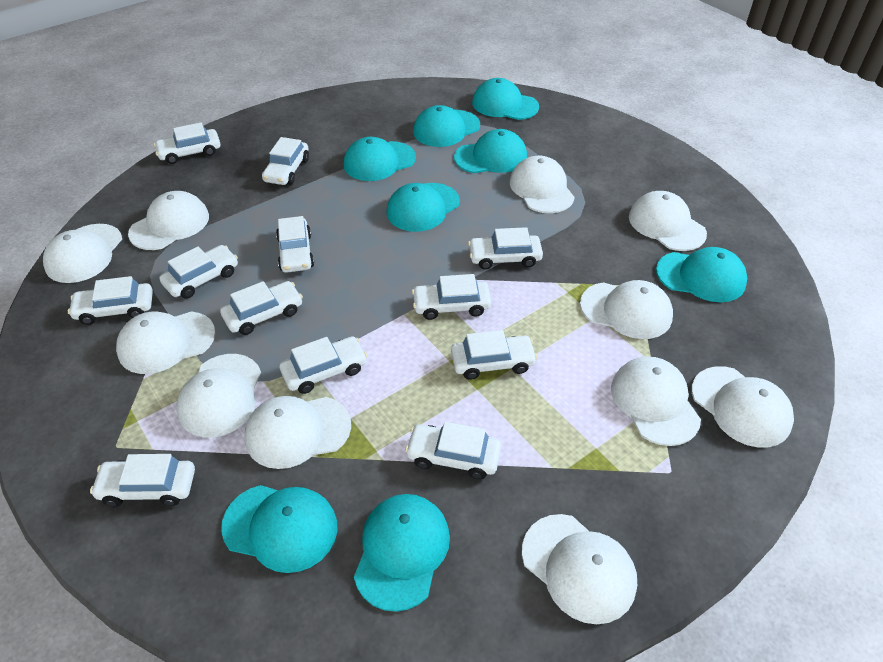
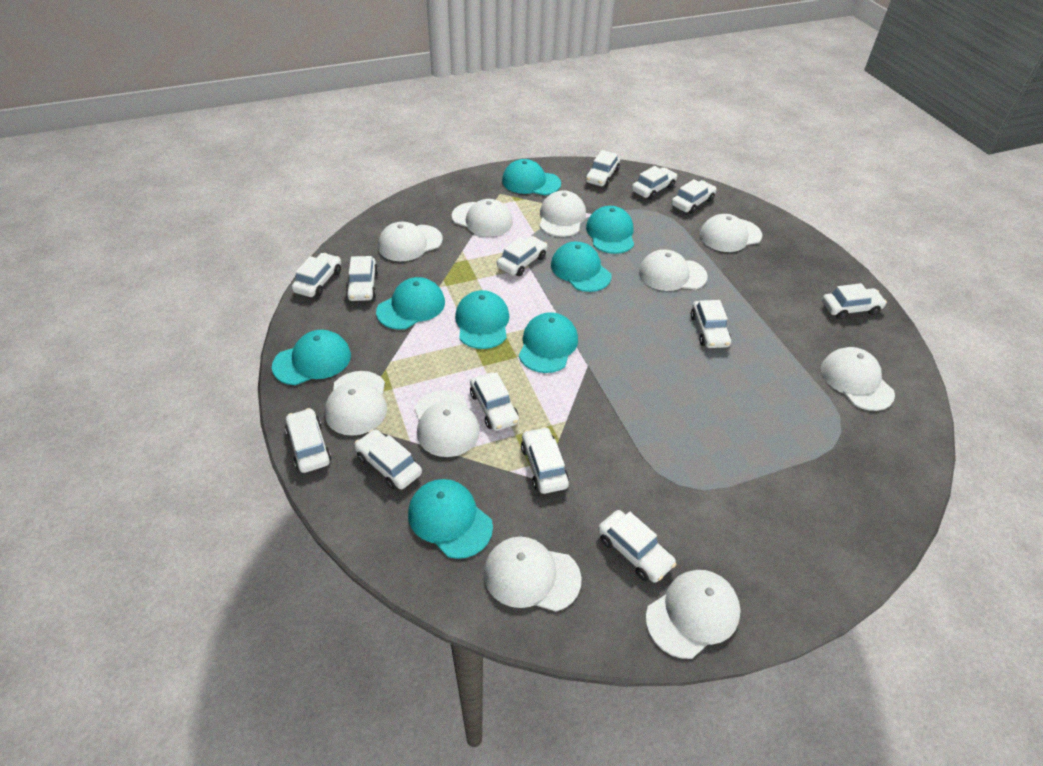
white cap: [43,224,122,283] [116,312,215,374] [128,191,209,250] [177,354,261,438] [244,396,351,469] [510,155,575,213] [522,514,637,624] [580,280,673,339] [611,357,701,446] [629,191,707,251] [692,366,794,448] = 11 -> [325,371,387,436] [378,222,443,261] [415,390,480,457] [452,199,513,237] [484,537,582,611] [539,190,586,237] [639,249,708,291] [646,570,741,659] [699,214,762,252] [821,347,895,411] = 10
white car: [68,276,153,325] [90,454,195,507] [154,123,220,164] [159,245,238,299] [220,281,303,335] [262,137,309,185] [276,216,314,273] [280,336,367,394] [405,422,501,479] [412,274,491,320] [451,330,537,380] [468,227,543,270] = 12 -> [285,408,331,473] [292,253,341,297] [346,256,378,301] [354,429,422,490] [470,372,519,431] [497,236,547,276] [521,427,569,494] [585,150,620,187] [598,510,676,583] [632,166,677,200] [671,179,717,214] [691,300,731,348] [822,283,887,319] = 13

